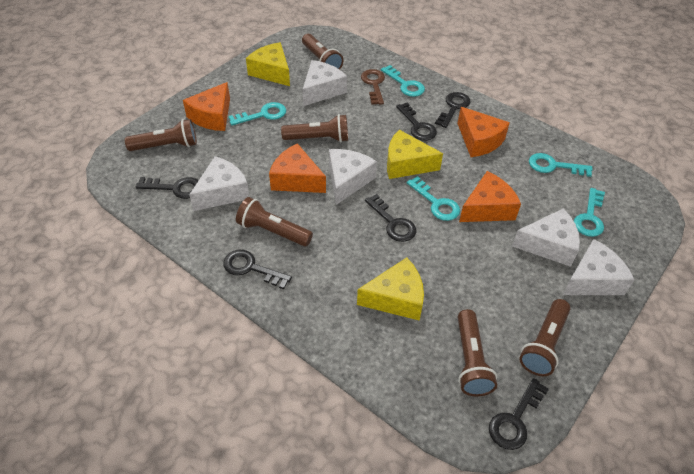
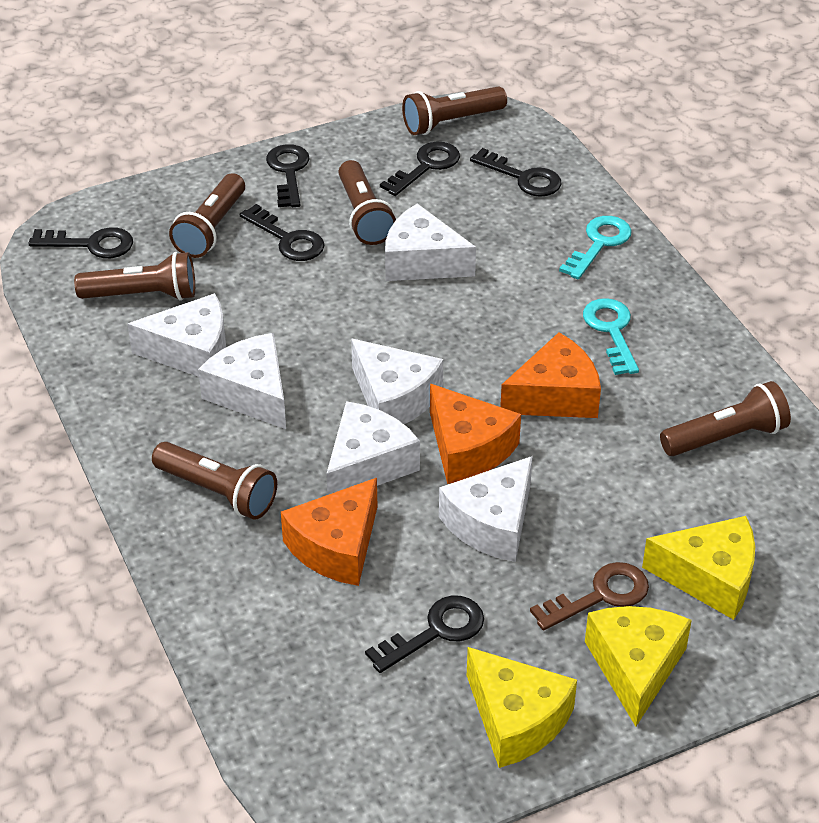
orange cheese: [183,82,230,131] [269,143,326,193] [457,107,510,157] [459,171,521,222] = 4 -> [281,478,377,586] [430,384,521,484] [500,332,601,418] = 3
turquoise key: [228,102,286,126] [381,65,425,97] [407,176,460,221] [529,153,593,177] [574,188,605,237] = 5 -> [559,216,632,279] [583,298,639,375] = 2
white cheese: [189,156,249,211] [303,60,347,106] [329,149,377,205] [512,208,580,267] [563,239,634,295] = 5 -> [127,293,226,377] [198,333,286,429] [326,401,420,495] [351,339,443,424] [385,203,476,281] [439,456,533,562] = 6

